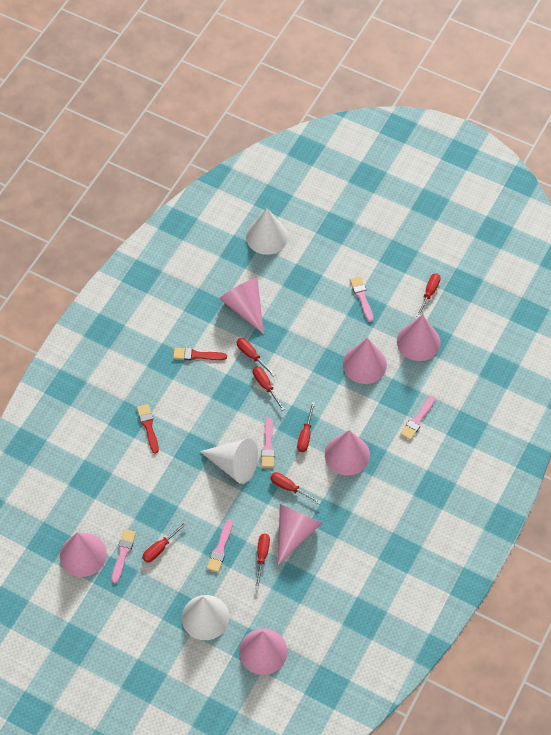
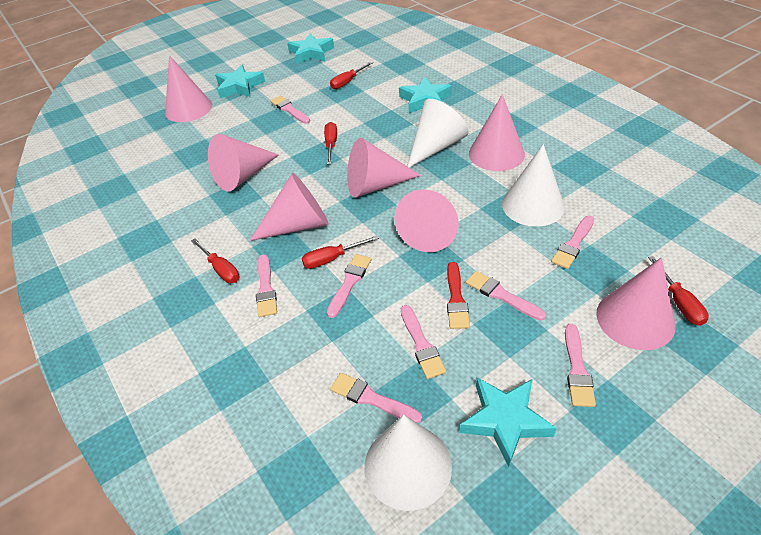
pink brush: [112,529,136,583] [207,520,233,572] [261,417,275,467] [350,276,373,322] [400,396,435,440] = 5 -> [256,254,277,317] [270,96,310,124] [327,254,372,318] [330,373,422,423] [401,305,446,379] [466,271,546,321] [551,216,594,269] [565,324,596,407] = 8
red brush: [137,404,159,454] [173,348,227,360] = 2 -> [447,262,470,329] = 1
red screwdriver: [142,521,188,562] [236,338,276,377] [253,366,285,411] [255,534,270,589] [270,472,321,504] [297,402,315,452] [417,273,441,317] = 7 -> [191,238,240,283] [302,235,379,269] [324,122,337,164] [330,62,373,89] [648,256,709,326] = 5
turquoise star: none = 0 -> [215,65,265,98] [287,33,334,64] [399,77,452,113] [460,377,557,467] = 4

